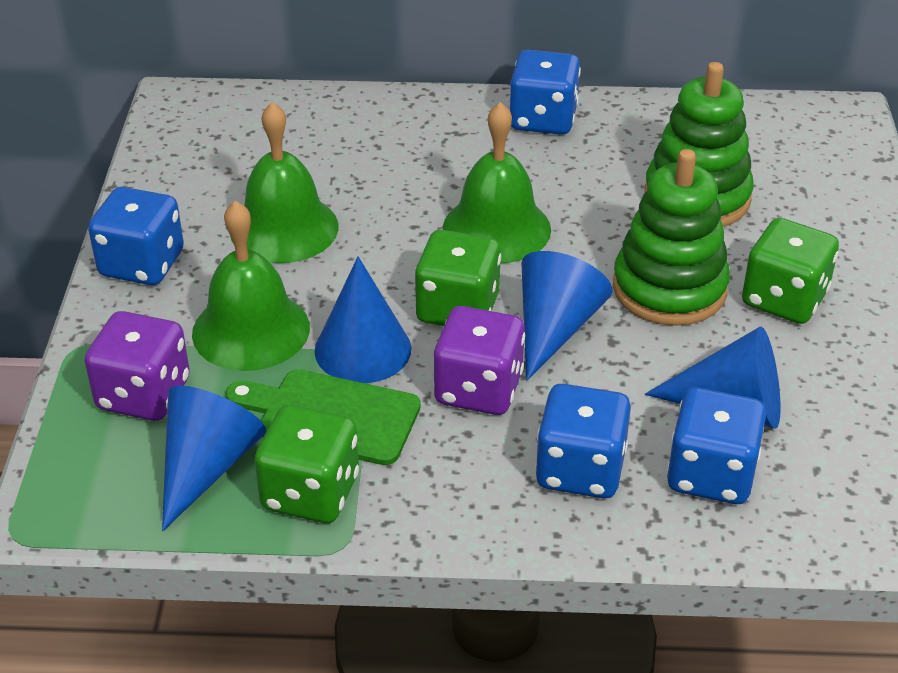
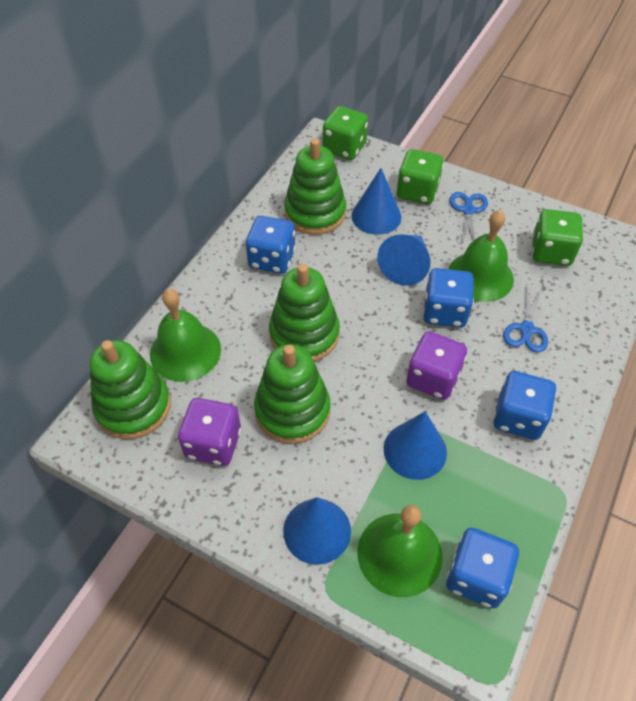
blue scissors: none = 0 -> [449,192,488,246] [503,285,548,352] = 2
green cutting board: [225,369,421,465] = 1 -> none = 0
green stacking toy: [613,149,730,326] [644,62,754,227] = 2 -> [90,340,171,439] [254,344,331,444] [269,264,340,362] [284,138,346,235] = 4

